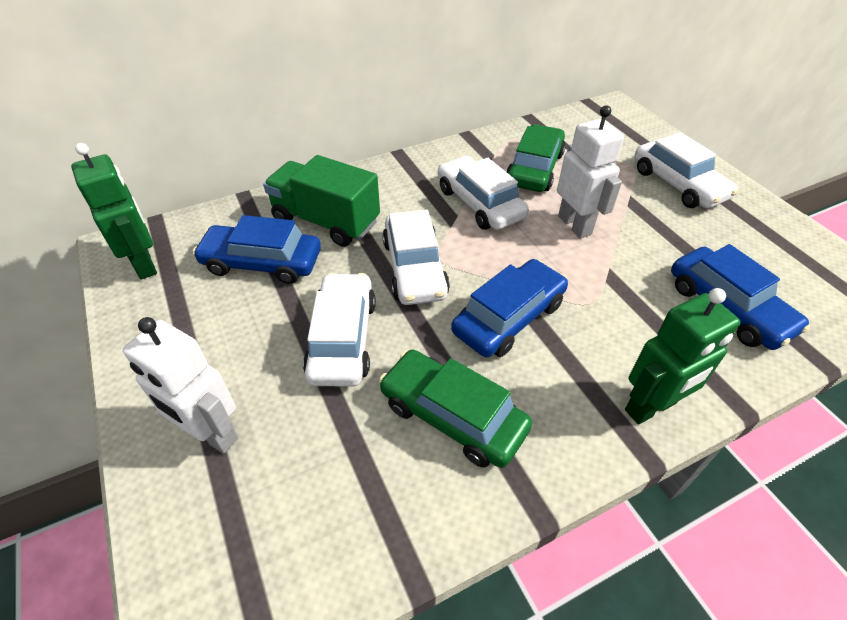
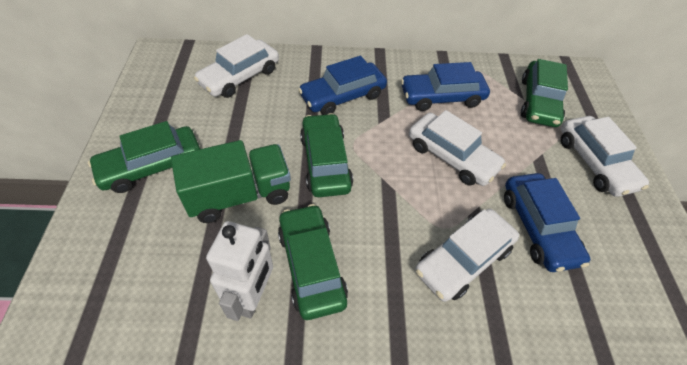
green car: [379,350,532,468] [506,124,565,192] = 2 -> [88,121,200,193] [278,204,348,320] [300,113,353,197] [521,59,568,127] = 4
green robot: [71,143,157,279] [625,288,740,424] = 2 -> none = 0
white robot: [123,317,238,453] [557,105,624,238] = 2 -> [206,221,273,321] = 1

